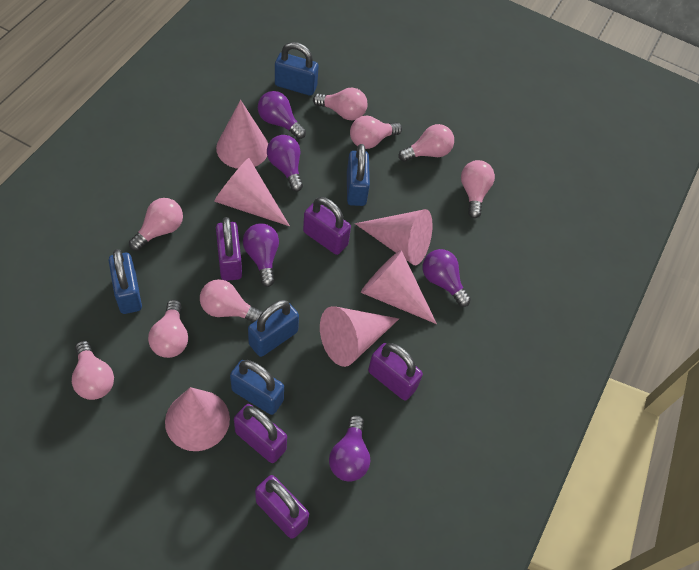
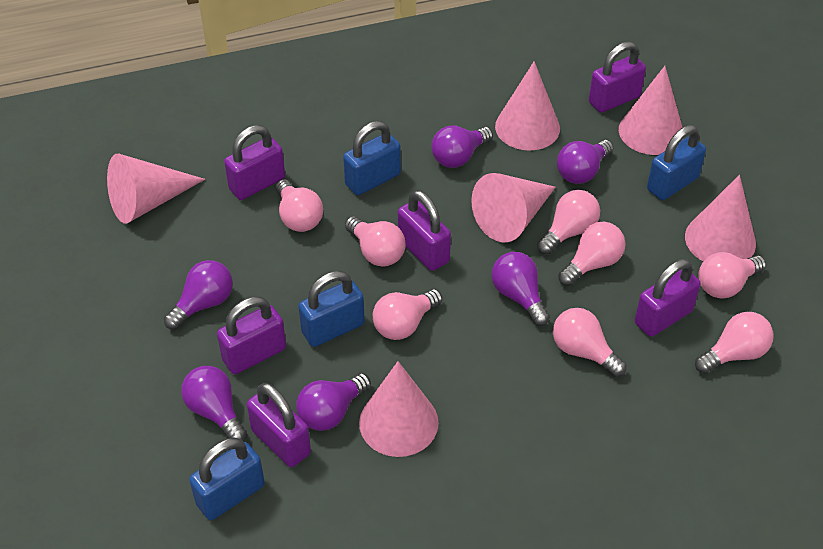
blue padlock: [109,249,142,314] [230,360,284,415] [248,300,299,357] [275,42,319,96] [347,144,370,206] = 5 -> [189,438,265,520] [298,271,365,347] [343,121,401,195] [647,125,706,200] = 4
purple light bulb: [243,223,279,287] [258,91,306,139] [267,135,303,192] [329,415,370,482] [423,249,471,307] = 5 -> [164,260,233,330] [181,366,247,442] [296,373,371,431] [431,126,493,168] [491,252,550,326] [557,140,613,184] = 6
purple padlock: [216,217,242,281] [234,404,287,463] [255,475,309,538] [303,197,351,255] [368,343,423,400] = 5 -> [217,297,286,374] [224,125,285,200] [247,383,311,467] [398,190,451,271] [589,41,646,113] [635,259,701,337] = 6

